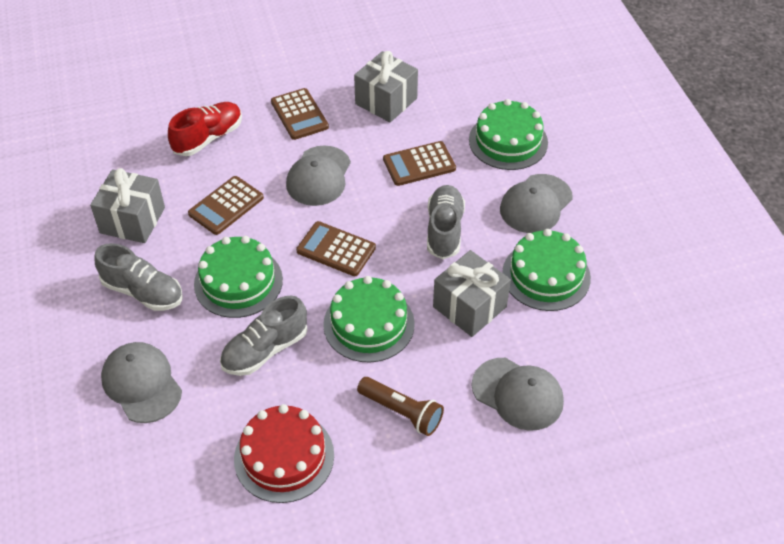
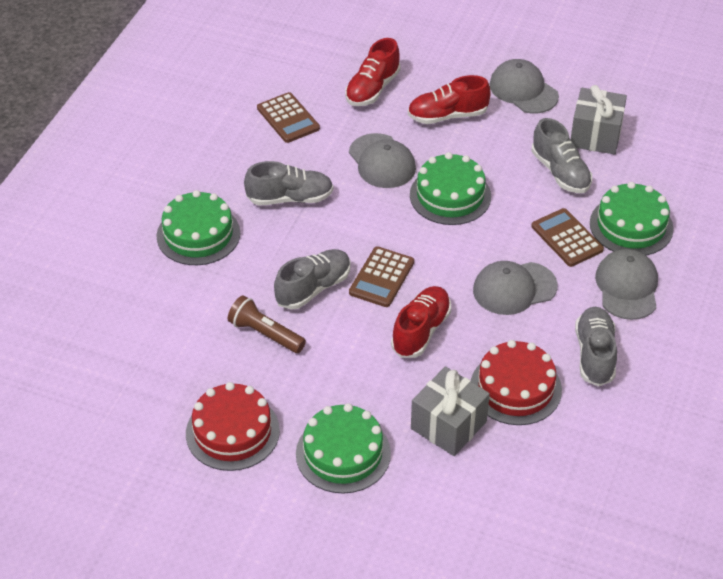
brown calculator: [188,176,264,235] [271,88,329,140] [296,221,376,276] [383,141,456,186] = 4 -> [257,92,320,143] [349,246,414,307] [531,208,604,267] = 3
grey gift: [90,168,165,243] [354,51,418,122] [433,250,511,337] = 3 -> [411,366,490,456] [571,85,627,154] = 2
grey shoe: [94,243,183,311] [220,296,307,376] [427,185,465,259] = 3 -> [244,161,333,206] [274,249,351,309] [531,118,592,193] [575,307,617,386] = 4
red cake: [234,404,334,503] = 1 -> [186,382,280,471] [471,340,562,425] = 2
red shoe: [168,102,242,156] = 1 -> [345,38,401,106] [391,286,451,358] [408,75,490,124] = 3

